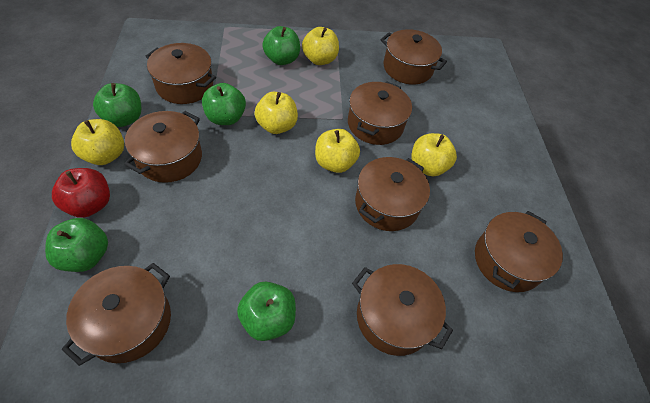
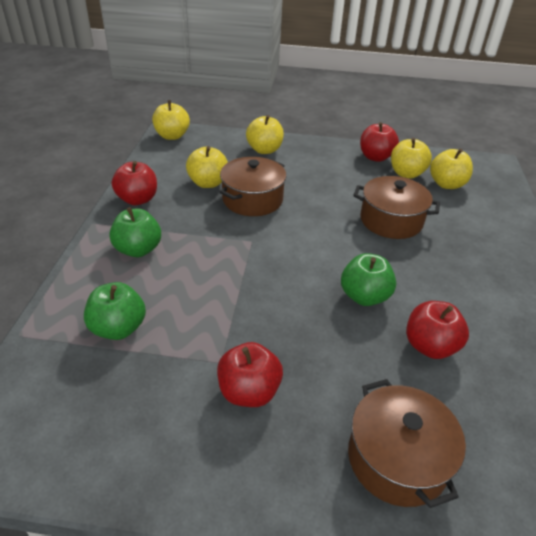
brown pot: [62,263,171,366] [124,111,202,183] [145,43,216,104] [348,81,412,145] [352,264,453,356] [355,157,430,231] [381,29,447,85] [475,211,563,292] = 8 -> [219,157,286,216] [348,379,466,508] [353,176,440,239] = 3
green apple: [45,218,108,272] [93,83,141,127] [202,83,246,125] [237,282,296,341] [262,26,300,65] = 5 -> [84,282,146,340] [109,207,161,257] [341,253,396,306] = 3
red apple: [52,168,110,218] = 1 -> [112,161,157,205] [217,342,283,407] [360,122,399,162] [406,301,469,359] = 4

